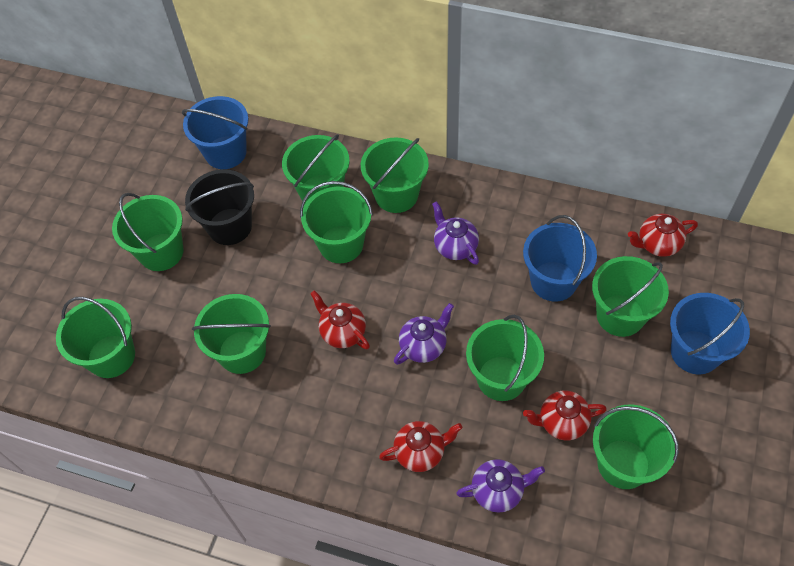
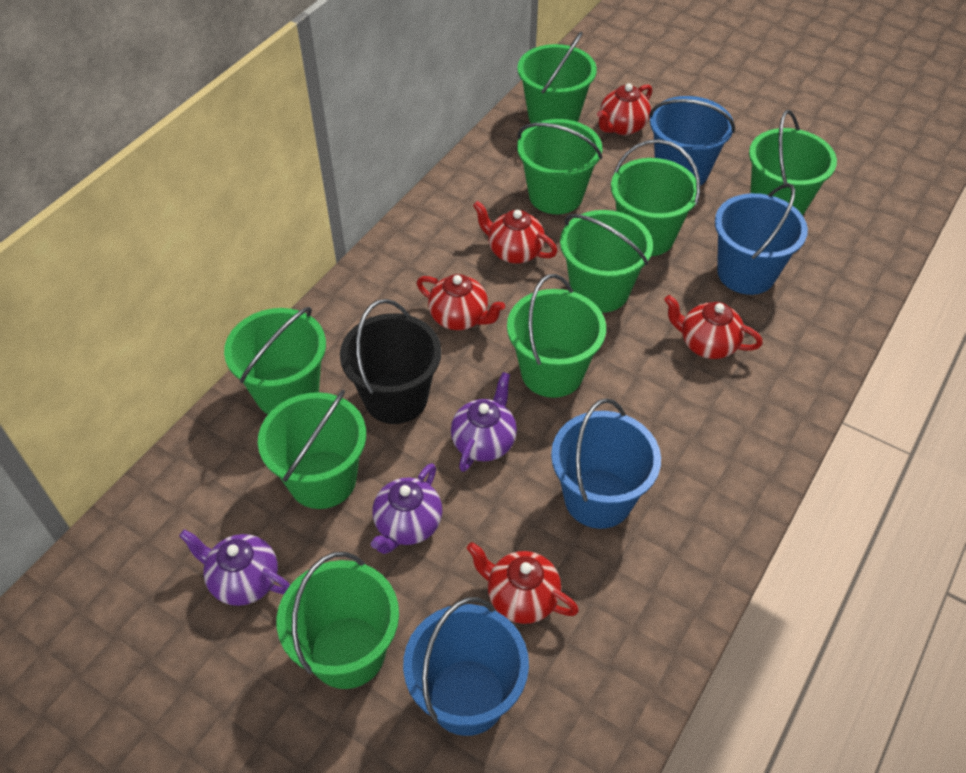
blue bucket: [182,96,248,169] [523,215,597,302] [670,293,750,374] = 3 -> [403,597,529,736] [551,398,661,529] [649,96,735,186] [715,183,808,295] = 4
red teapot: [310,290,370,349] [379,421,462,472] [523,390,607,440] [628,214,698,257] = 4 -> [417,274,505,330] [467,542,579,624] [473,201,558,264] [597,83,652,135] [664,295,763,359] = 5

